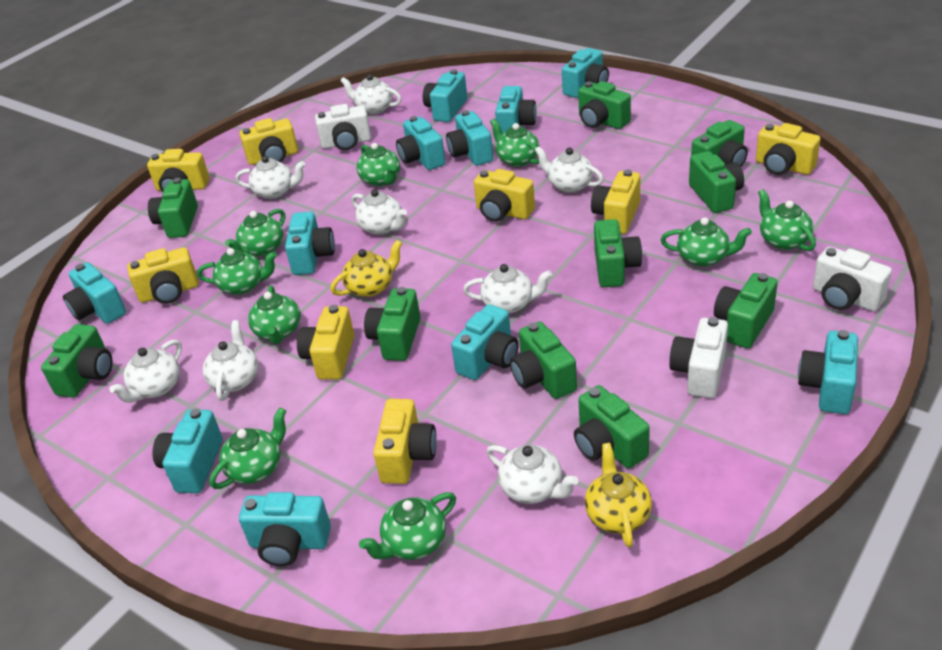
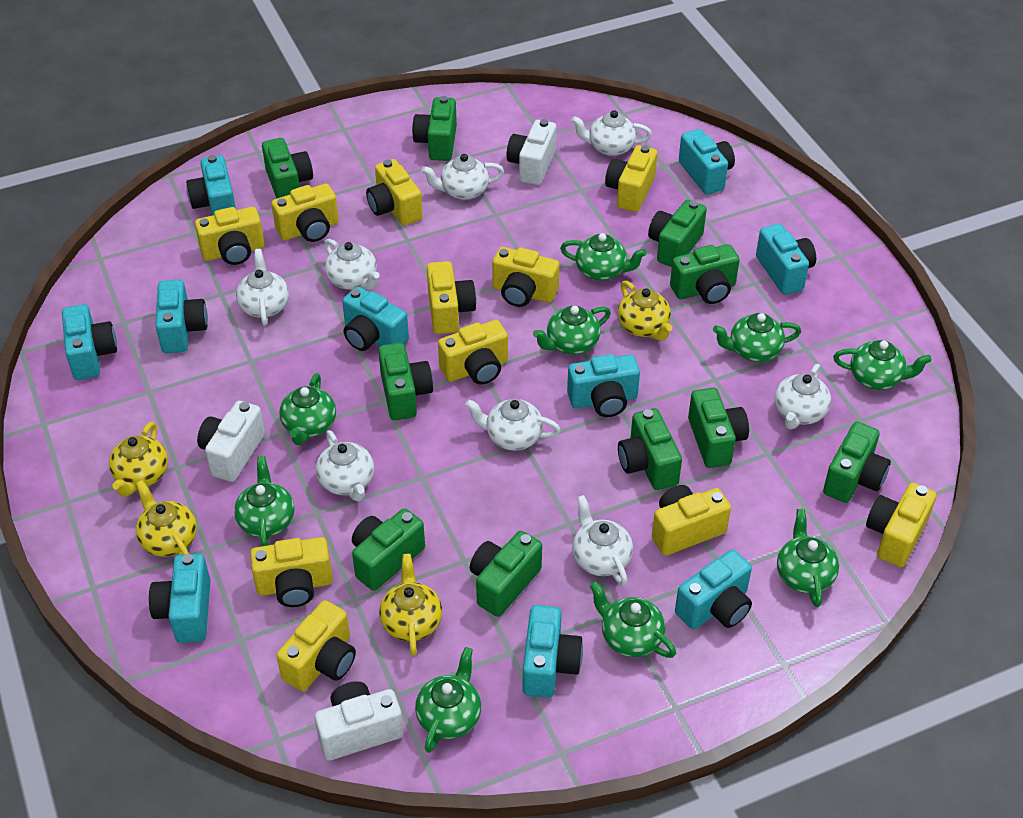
turquoise camera: [63,263,126,324] [153,409,223,493] [239,492,331,566] [285,211,335,275] [396,116,446,170] [423,70,467,122] [446,110,493,166] [451,304,519,380] [495,86,537,134] [562,48,609,98] [798,330,858,414] = 11 -> [62,304,117,380] [149,554,211,643] [155,280,208,353] [186,155,236,215] [342,287,409,351] [523,605,583,698] [567,354,640,417] [675,550,752,629] [679,129,735,195] [756,224,816,295] = 10
yellow camera: [127,247,199,304] [147,149,210,192] [240,118,298,165] [297,305,354,380] [373,399,437,484] [474,169,535,222] [591,170,640,234] [756,123,820,175] = 8 -> [195,207,264,265] [250,537,333,607] [271,183,339,242] [277,600,356,691] [366,159,423,226] [427,261,476,334] [438,320,508,384] [492,247,560,307] [605,145,658,212] [652,485,731,556] [866,483,936,567] = 11
yellow teapot: [330,240,402,297] [585,443,652,547] = 2 -> [109,422,168,497] [135,480,197,557] [379,554,442,656] [618,281,672,341] = 4

